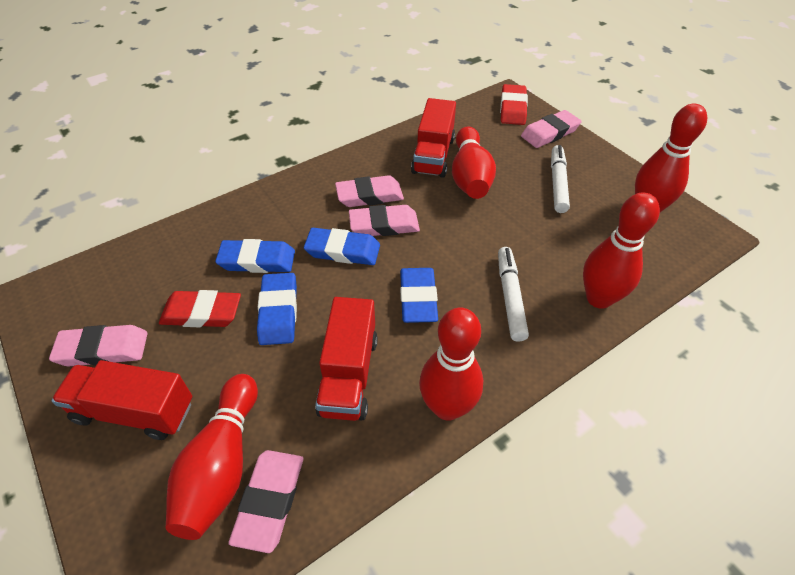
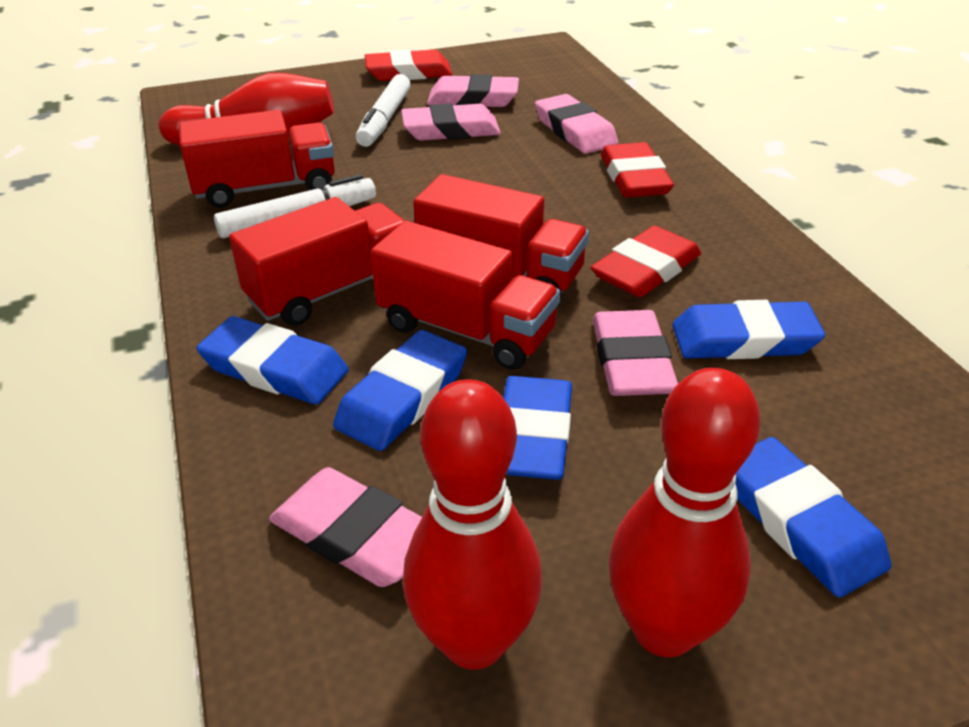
blue eraser: [215,239,295,273] [257,273,297,345] [304,228,380,265] [400,268,438,323] = 4 -> [197,316,349,405] [333,330,467,451] [503,376,572,480] [672,300,825,359] [736,437,892,597] = 5
red bowling pin: [166,374,258,540] [419,308,483,421] [452,127,496,199] [583,192,660,309] [635,103,707,212] = 5 -> [159,73,334,145] [403,380,542,670] [608,368,760,657] = 3
red eraser: [159,290,241,327] [500,84,528,125] = 2 -> [365,50,453,81] [591,226,701,297] [601,142,674,197] = 3
red truck: [51,360,192,440] [315,297,378,421] [411,98,456,178] = 3 -> [179,110,335,208] [229,197,405,326] [370,221,560,370] [413,174,589,296] = 4

